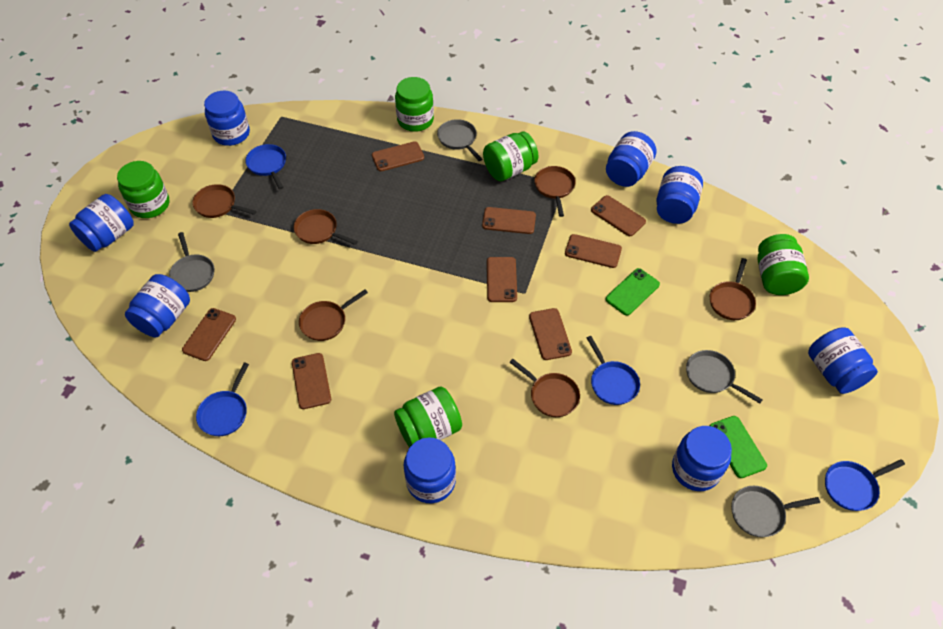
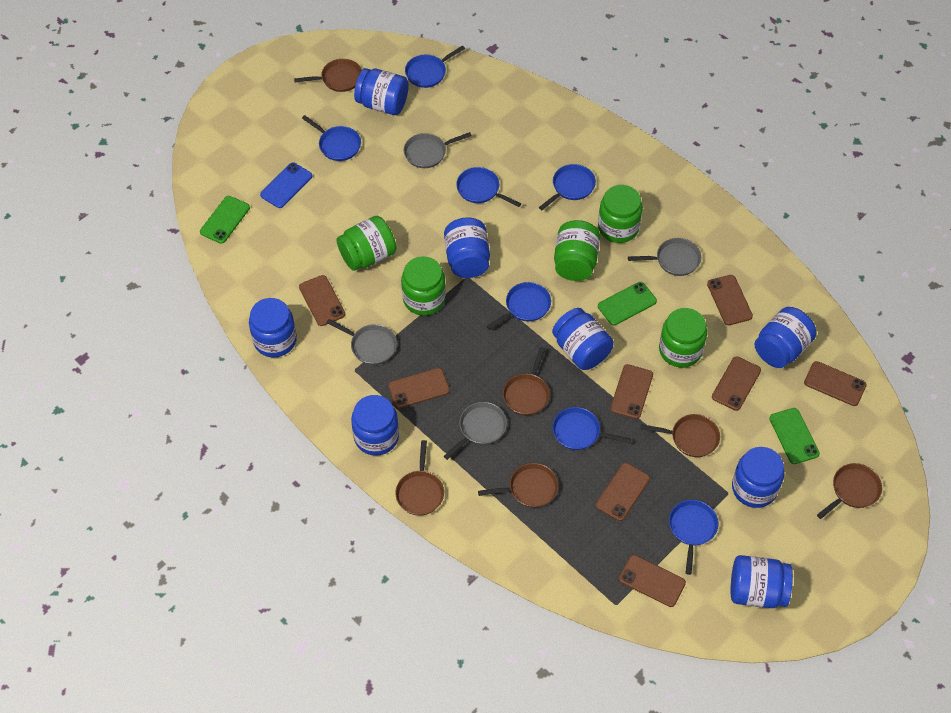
blue pan: [196,363,249,436] [245,144,286,189] [587,336,640,405] [825,459,905,511] = 4 -> [302,115,361,161] [405,45,465,88] [456,167,521,207] [486,282,551,330] [539,164,596,210] [553,407,631,450] [669,500,718,575] = 7
blue phone: none = 0 -> [260,162,312,208] = 1
green phone: [606,268,660,315] [710,416,767,478] = 2 -> [200,196,250,244] [598,282,657,325] [769,408,820,464] = 3

